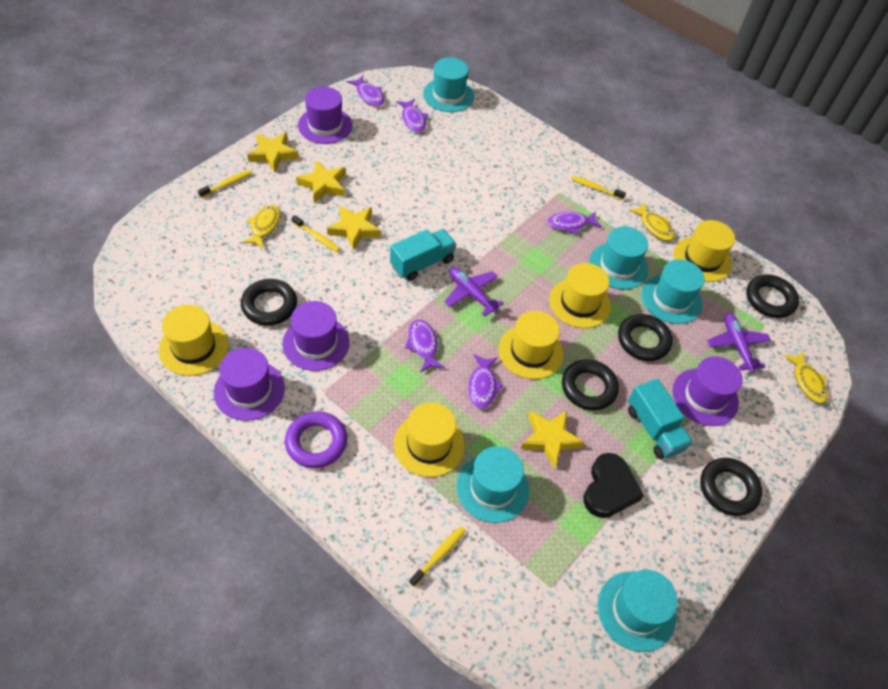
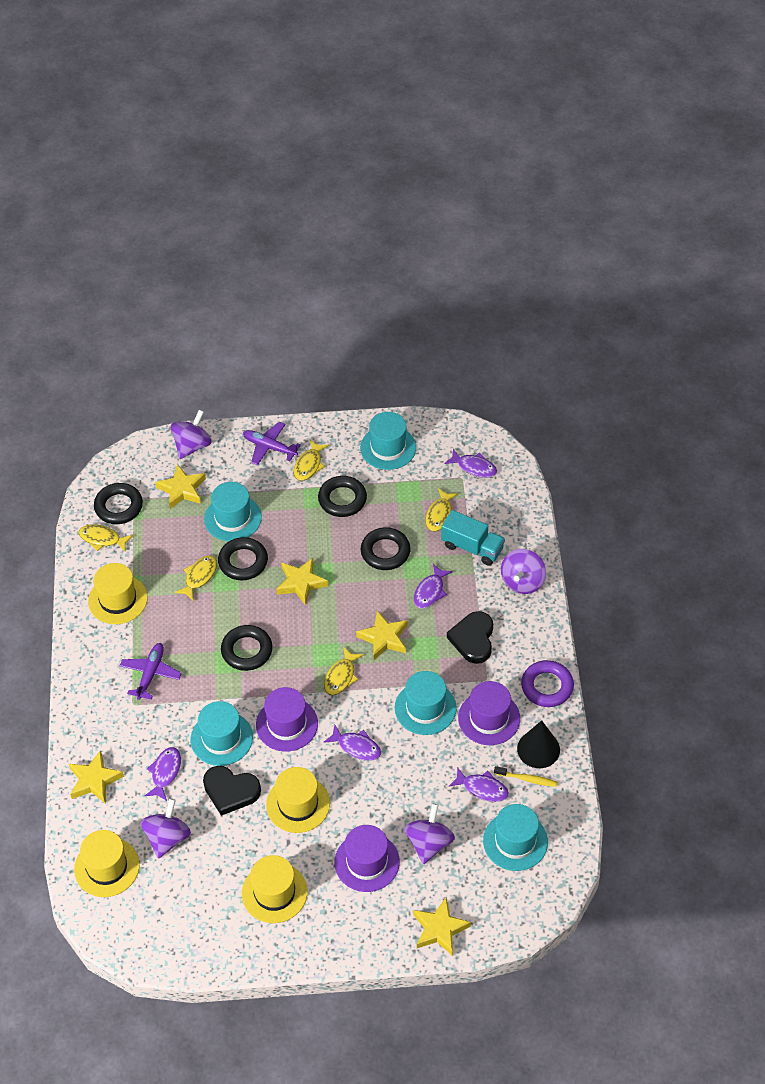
black cone: none = 0 -> [517,720,560,768] = 1
black heart: [583,453,644,518] = 1 -> [203,766,261,816] [447,611,493,664] = 2
purple hat: [214,348,285,421] [282,301,350,371] [298,87,352,144] [672,356,743,426] = 4 -> [256,687,318,752] [334,825,400,892] [458,681,520,745] = 3
purple spinning top: none = 0 -> [141,798,191,859] [171,410,212,459] [404,803,455,864] [501,549,546,594] = 4
turquoise truck: [390,229,456,281] [628,378,693,459] = 2 -> [441,510,505,566] = 1
yellow fish: [242,205,281,249] [629,202,674,241] [783,352,828,404] = 3 -> [79,524,133,552] [175,556,217,601] [294,440,329,481] [324,647,364,695] [425,488,458,532] = 5
yellow hat: [159,305,228,376] [394,402,465,477] [499,311,563,379] [549,263,611,328] [674,220,735,282] = 5 -> [74,830,140,897] [88,563,148,624] [242,855,308,923] [266,767,330,833] = 4
yellow star: [247,132,299,173] [296,160,346,203] [327,206,381,250] [521,411,584,469] = 4 -> [69,750,124,804] [155,464,206,509] [276,558,328,606] [356,611,408,660] [413,897,471,956] = 5
yellow toothbrush: [198,170,252,198] [292,215,340,252] [409,526,466,587] [571,176,626,200] = 4 -> [494,766,557,787] = 1

